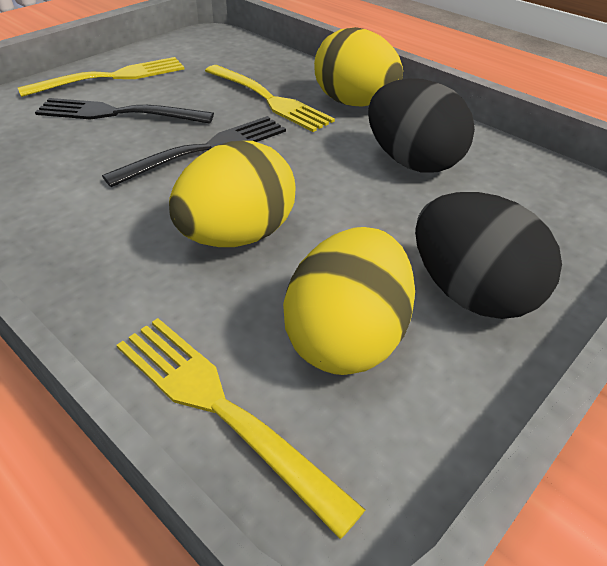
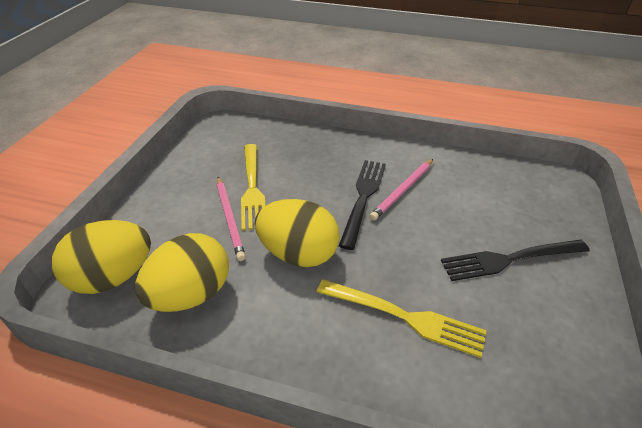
black egg: [368,78,475,172] [415,192,562,319] = 2 -> none = 0
pink pencil: none = 0 -> [217,177,246,261] [370,159,433,221] = 2
yellow fork: [17,57,184,97] [117,318,365,539] [205,65,335,132] = 3 -> [241,144,266,231] [317,279,487,358] = 2

